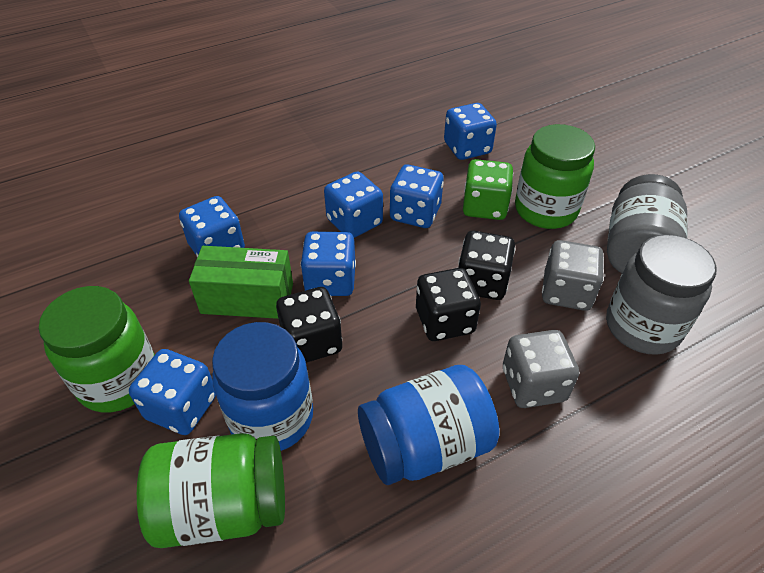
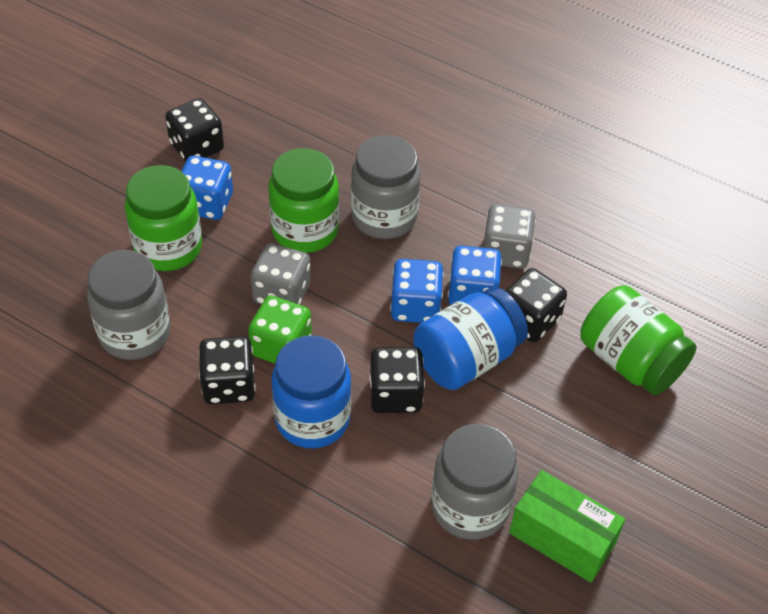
black dice: [276,287,342,363] [416,268,481,341] [458,231,515,300] = 3 -> [165,98,224,161] [199,336,256,404] [369,347,425,413] [506,268,567,342] = 4
blue dice: [129,349,216,435] [179,196,245,257] [301,232,356,296] [324,172,383,238] [390,164,444,228] [444,103,497,160] = 6 -> [181,156,233,220] [390,259,444,323] [448,246,502,305] = 3
grey jar: [606,234,716,355] [607,174,688,273] = 2 -> [87,250,170,360] [351,135,421,239] [431,424,519,540] = 3

